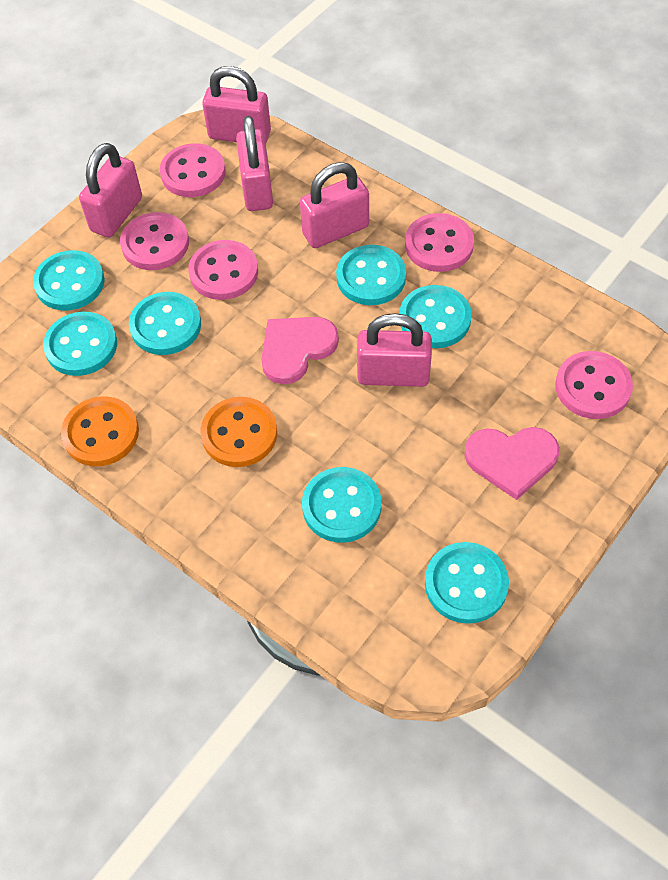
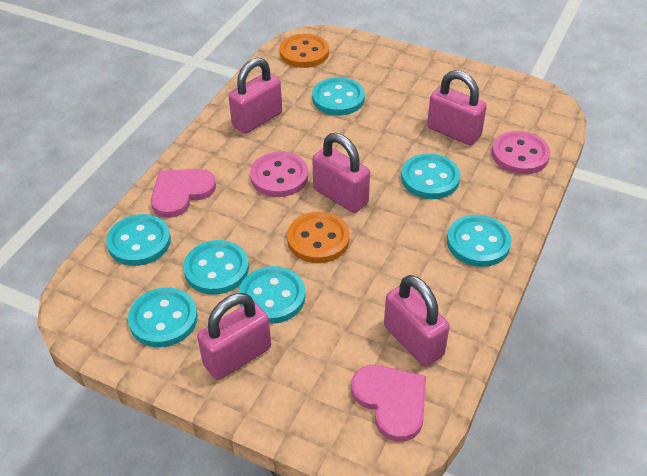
pink button: [120,212,189,270] [160,143,226,197] [188,240,258,300] [405,213,474,272] [555,351,633,419] = 5 -> [250,152,308,197] [492,131,550,174] = 2

